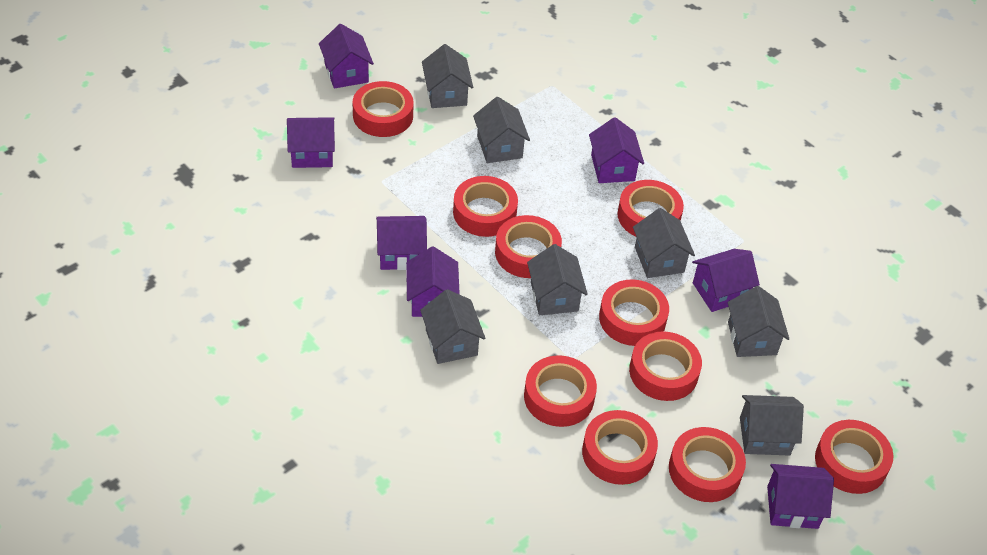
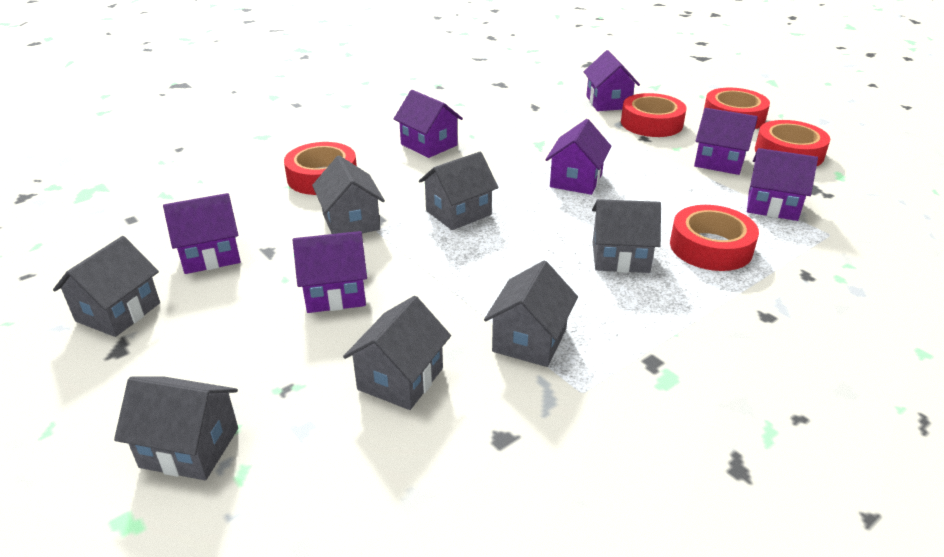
red tape: [353,81,414,137] [453,176,518,237] [495,215,562,278] [524,355,597,427] [582,410,658,485] [599,279,669,346] [617,180,684,236] [629,331,702,401] [669,427,746,502] [815,420,893,494] = 10 -> [284,142,357,195] [621,93,686,137] [670,205,759,271] [703,88,770,129] [755,120,830,166] = 5

